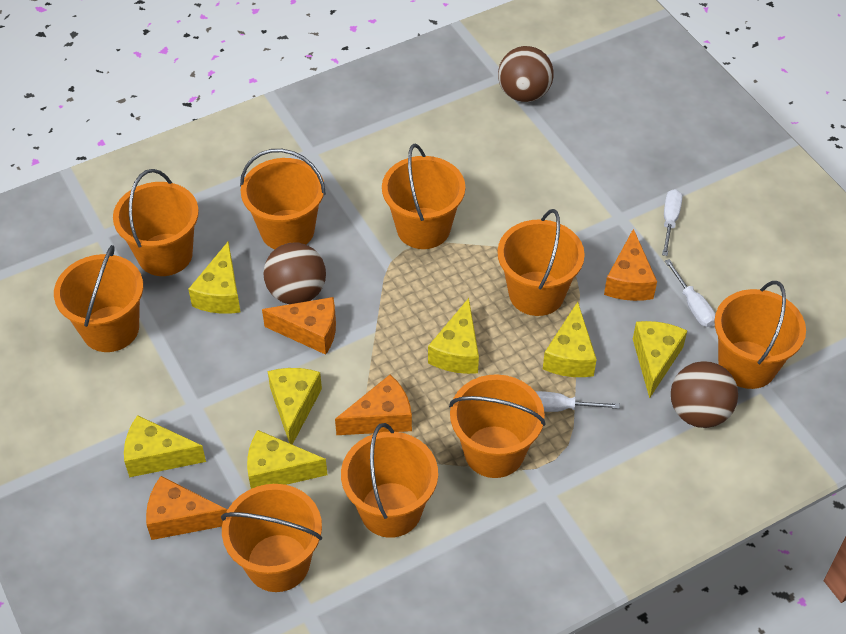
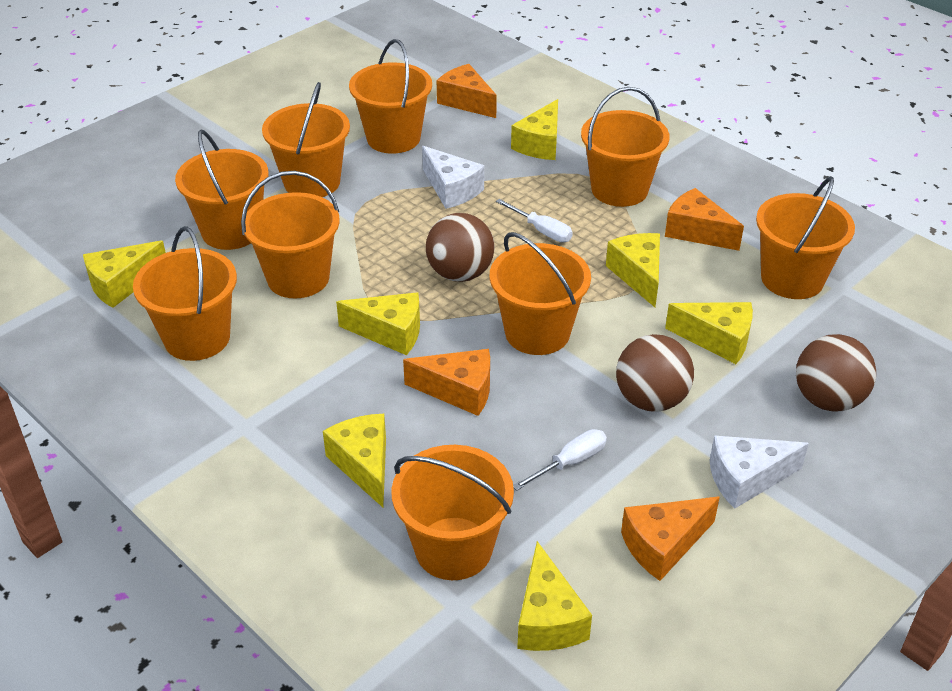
white cheese: none = 0 -> [422,146,484,209] [709,435,809,509] = 2
white screwdriver: [535,391,620,412] [662,189,682,256] [665,259,715,327] = 3 -> [496,199,573,242] [513,429,607,491] = 2

